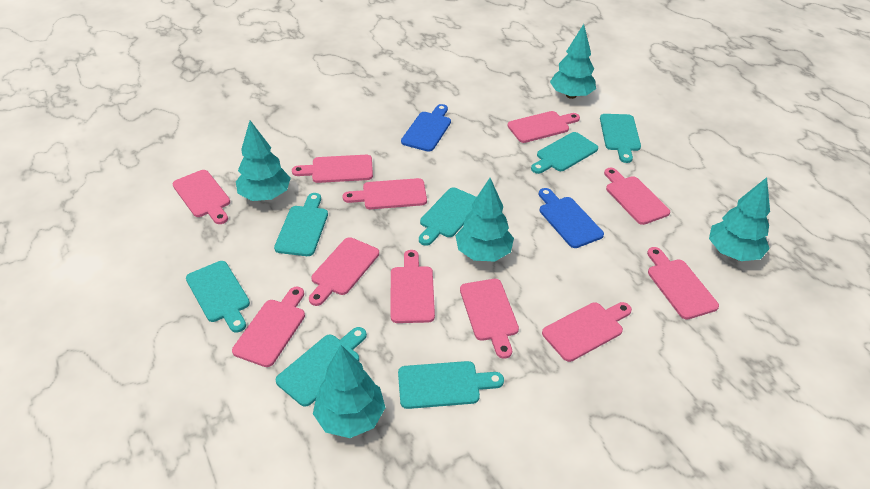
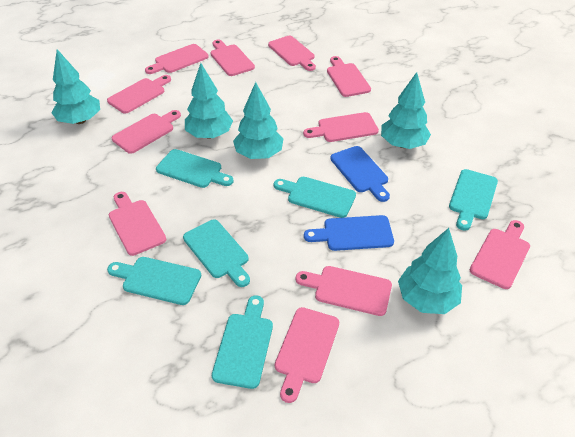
turquoise cutting board: [186,261,250,333] [274,193,328,256] [275,327,367,407] [398,361,504,409] [419,188,477,246] [531,132,598,174] [600,114,641,163] = 7 -> [107,257,201,305] [156,149,234,188] [183,220,250,287] [212,296,273,389] [274,177,356,218] [449,169,498,230] = 6

